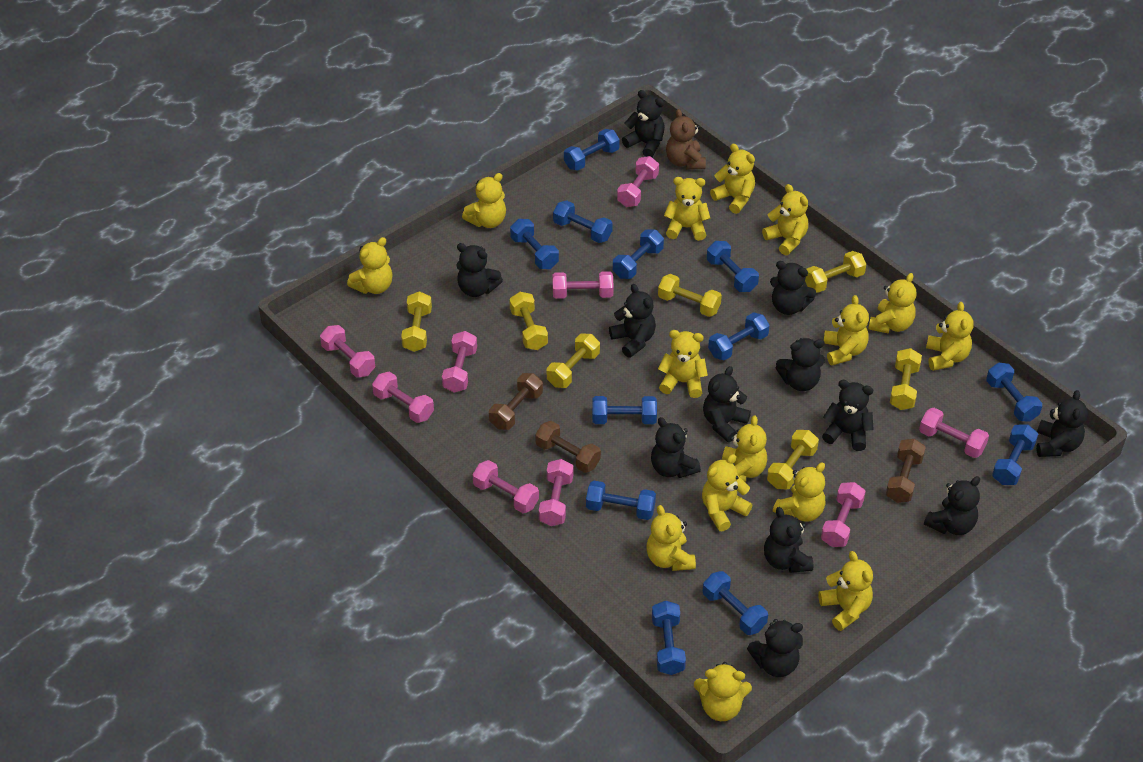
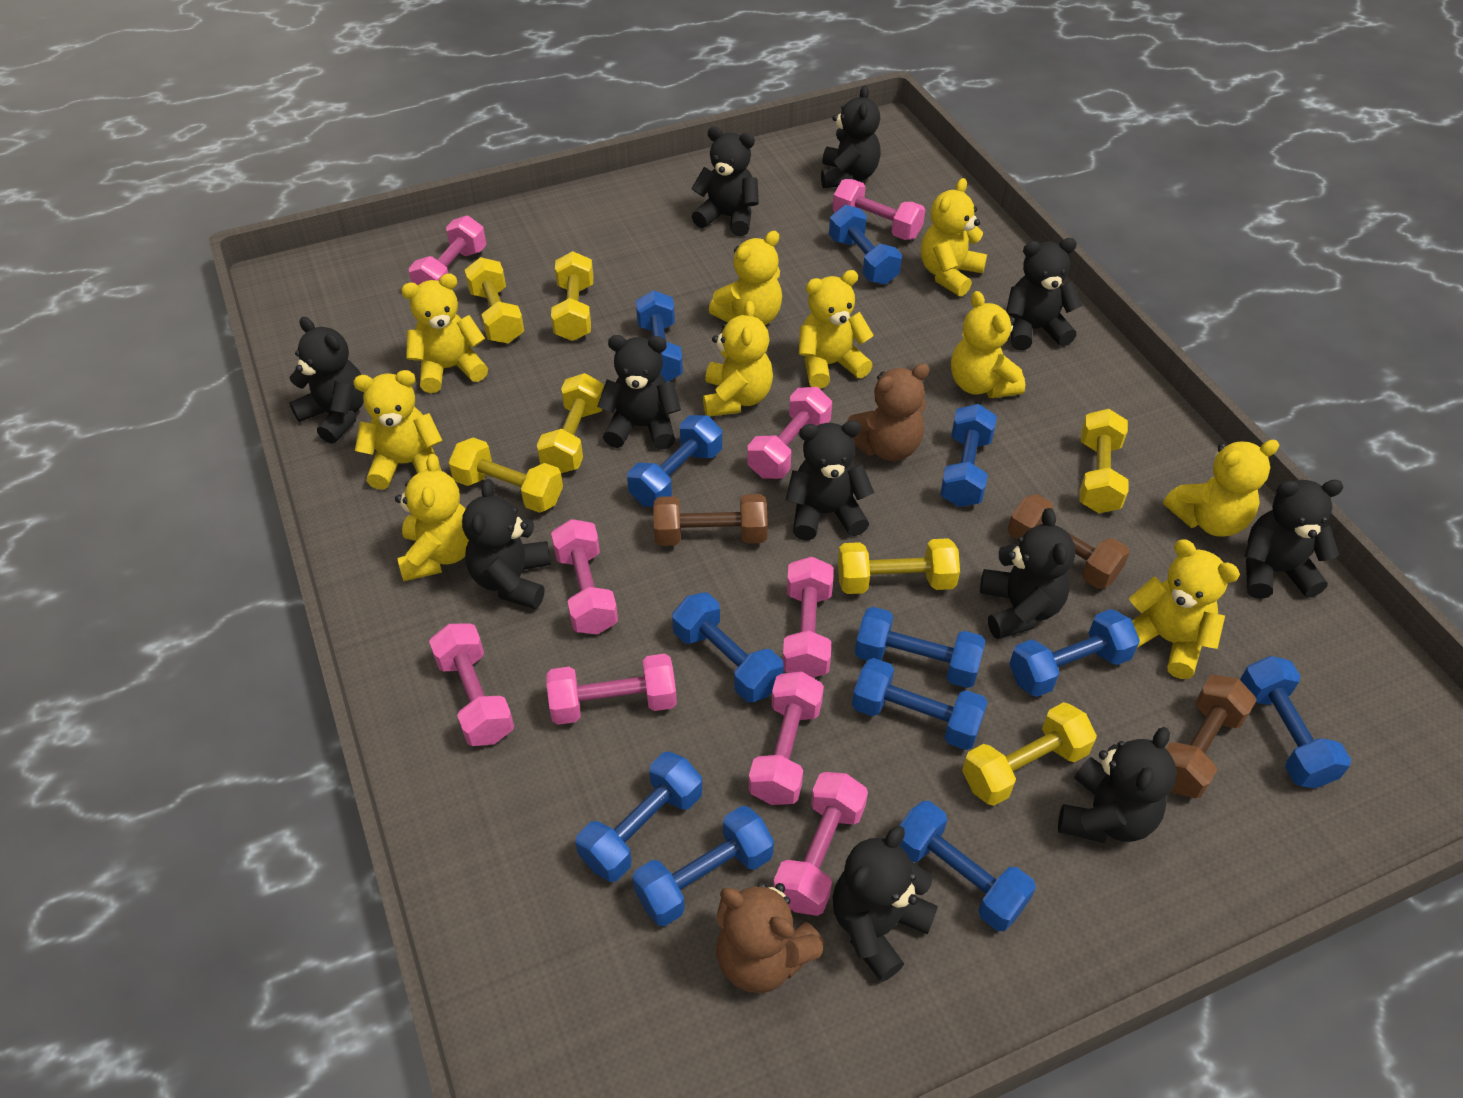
black teddy bear: [456,243,503,297] [609,284,656,358] [622,90,665,157] [651,417,701,478] [703,366,751,442] [747,619,803,677] [764,507,813,573] [770,261,816,315] [776,338,825,391] [822,380,874,451] [924,476,980,535] [1036,390,1088,457] = 12 -> [289,317,364,444] [462,479,551,609] [597,335,681,450] [691,126,759,236] [786,420,874,541] [821,85,881,188] [832,826,938,982] [980,508,1076,639] [1006,238,1082,350] [1058,727,1177,843] [1245,480,1344,599] = 11
brown teddy bear: [666,109,706,169] = 1 -> [716,883,825,993] [848,363,930,461] = 2
yellow teddy bear: [347,237,393,294] [462,173,506,228] [646,505,696,571] [658,330,708,398] [664,177,710,241] [694,662,752,721] [702,454,753,532] [710,144,755,214] [722,415,767,482] [762,184,808,255] [773,462,826,522] [818,551,873,631] [824,295,869,365] [868,273,917,334] [926,302,974,371] = 15 -> [354,370,443,490] [395,454,469,581] [401,273,488,393] [703,301,773,417] [709,231,782,325] [799,270,874,389] [921,178,987,297] [951,291,1025,398] [1128,539,1240,679] [1163,440,1279,537] = 10

